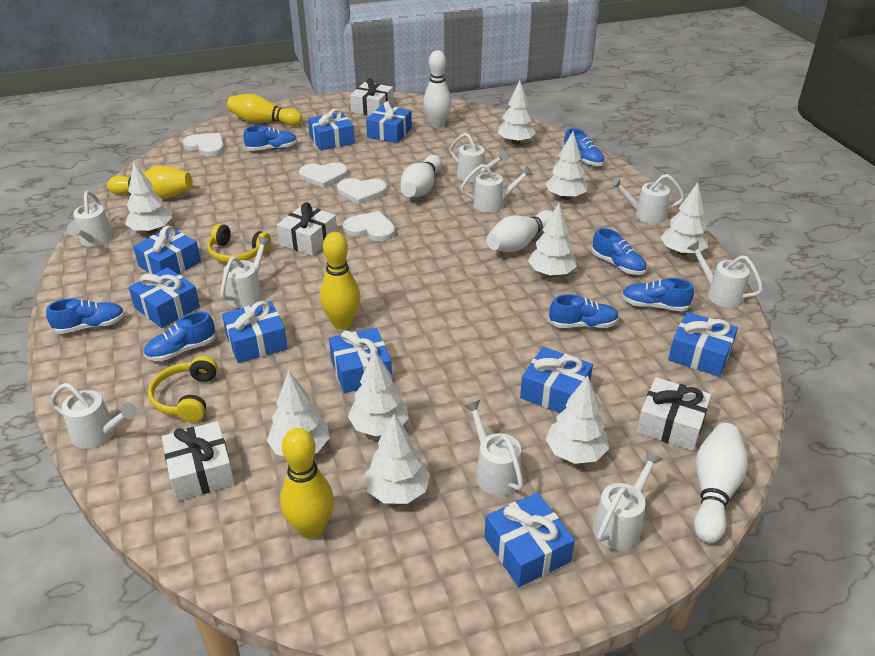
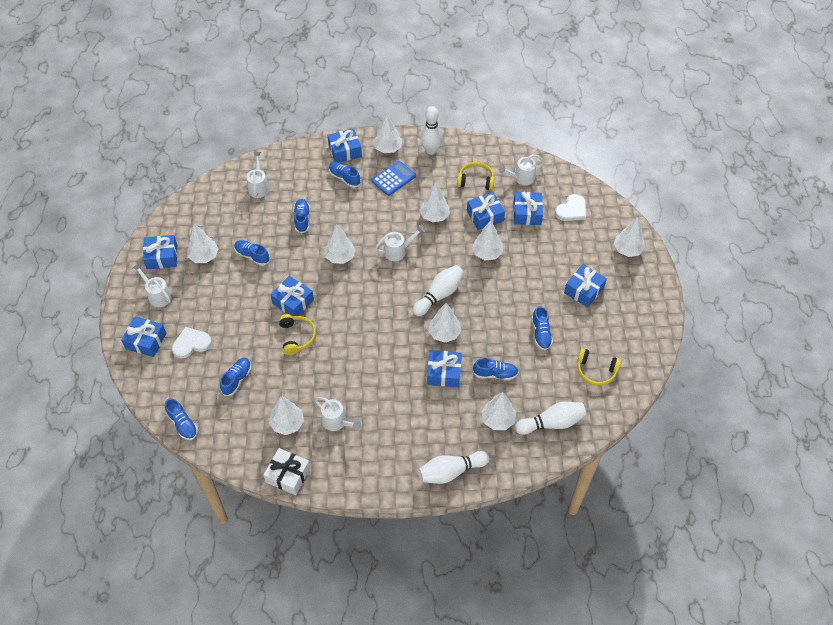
blue calculator: none = 0 -> [371,161,416,196] = 1
blue gift: [129,267,200,328] [133,226,201,275] [222,301,288,363] [308,109,355,151] [329,328,392,393] [366,101,412,143] [485,493,575,587] [520,347,593,413] [668,312,738,377] = 9 -> [121,316,166,357] [143,235,177,269] [270,276,314,316] [328,128,362,162] [427,350,462,387] [467,192,505,230] [513,192,543,225] [564,264,607,307] = 8
white gift: [162,421,235,501] [277,202,337,256] [350,78,394,116] [637,377,711,451] = 4 -> [263,448,310,495] = 1
white heart: [183,133,224,156] [299,162,348,188] [337,178,387,205] [343,211,395,241] = 4 -> [172,327,212,358] [555,194,586,221] = 2
white watering can: [50,383,137,449] [67,191,114,247] [220,236,271,308] [450,133,509,182] [461,164,533,213] [464,400,524,496] [593,450,663,550] [610,174,685,224] [687,241,763,308] = 9 -> [133,263,172,307] [247,152,269,198] [315,397,361,431] [375,225,425,261] [499,154,544,185] = 5
yellow bowling pin: [107,166,192,199] [227,94,302,126] [280,428,334,539] [320,232,360,329] = 4 -> none = 0
yellow headphones: [148,356,218,422] [207,224,271,263] = 2 -> [279,314,316,355] [457,162,495,191] [577,348,621,386] = 3

